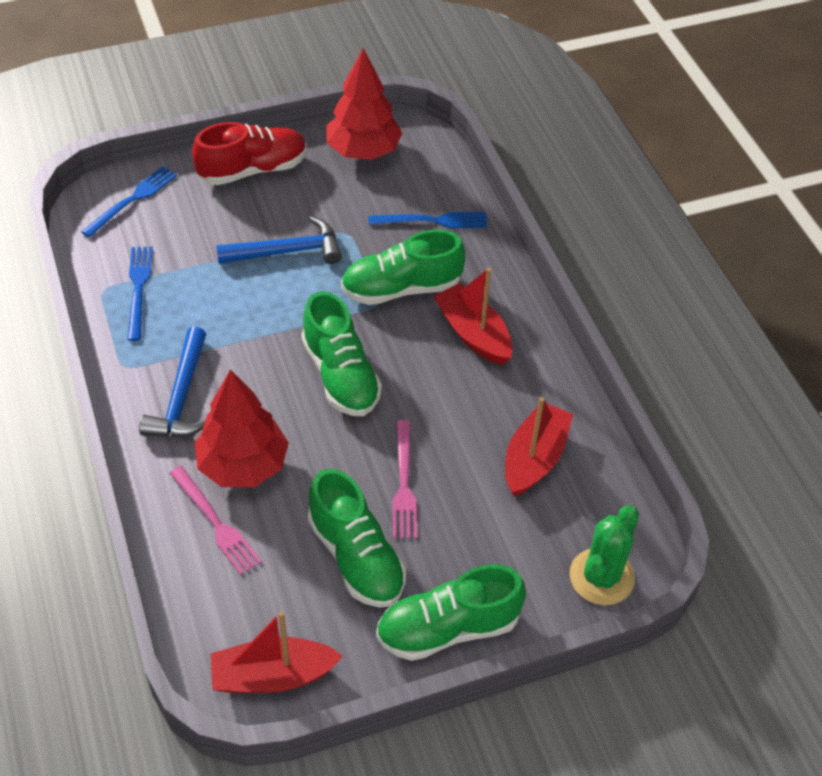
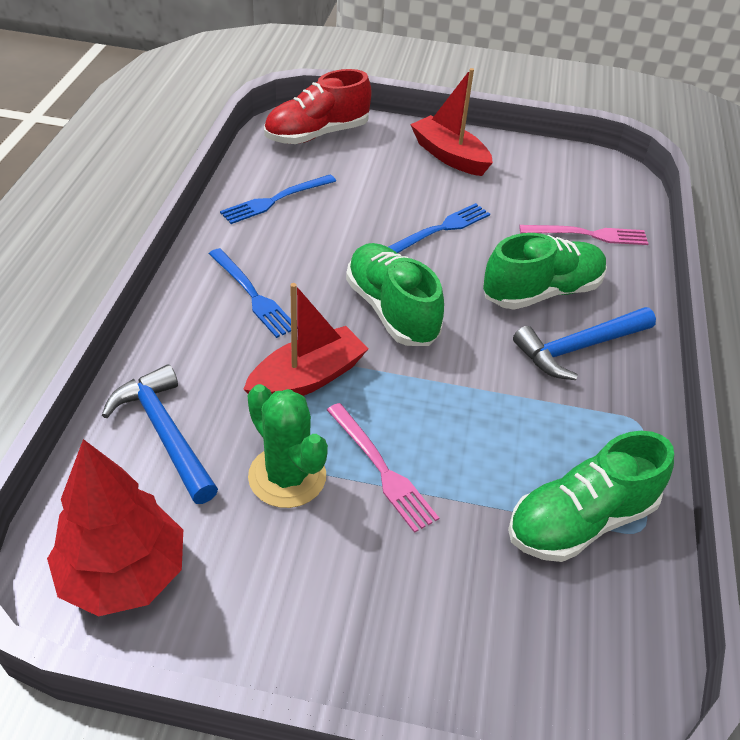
green shoe: [301,291,382,416] [308,469,406,608] [341,230,465,305] [376,564,526,661] = 4 -> [346,243,444,346] [483,233,607,310] [508,431,674,562] = 3
red boat: [211,611,343,693] [434,268,513,365] [505,397,573,497] = 3 -> [243,283,368,396] [410,68,493,176] = 2
red tree: [194,369,289,487] [326,48,402,160] = 2 -> [47,439,183,617] = 1

